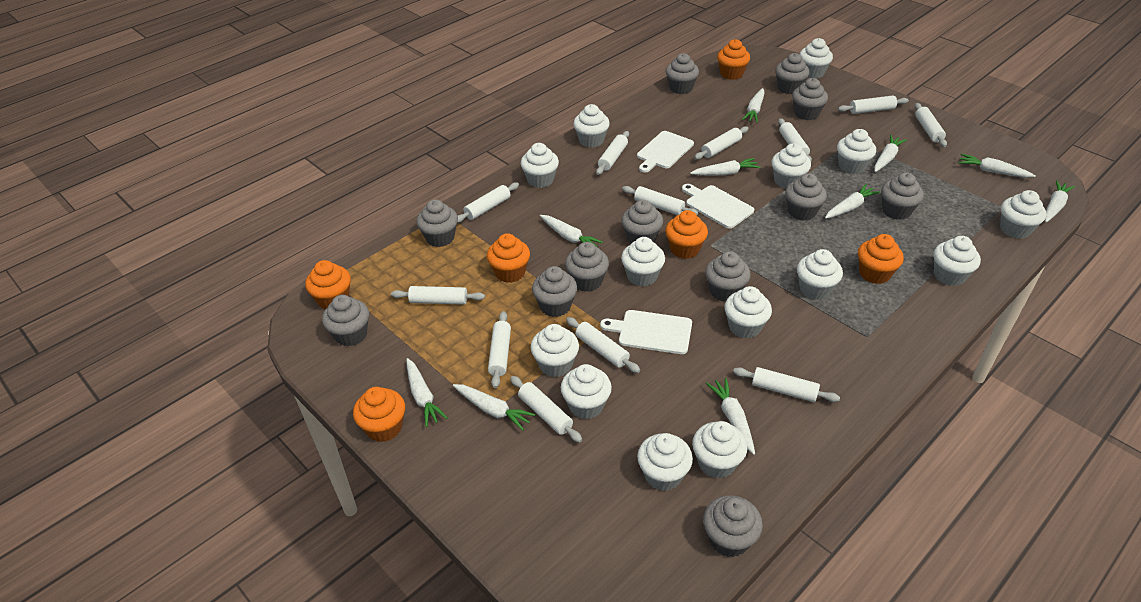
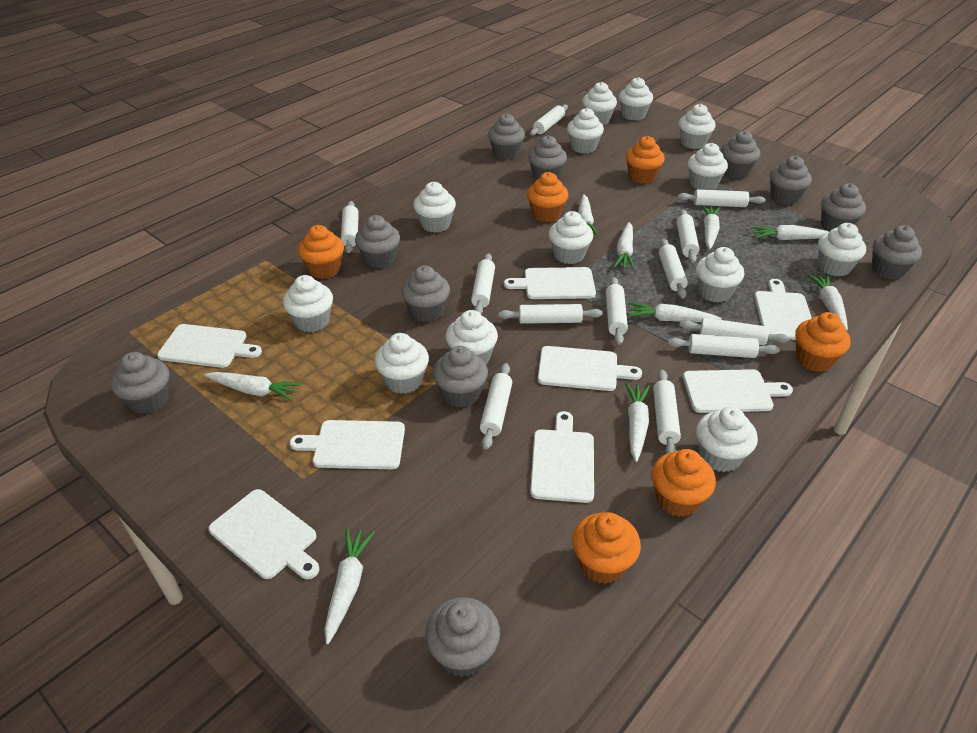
grey cupcake: [322,295,369,346] [417,199,458,247] [532,266,577,317] [565,242,609,292] [621,200,663,244] [665,53,699,94] [703,495,763,557] [705,251,751,302] [775,53,810,94] [785,173,827,221] [792,78,828,120] [881,172,924,220] = 12 -> [110,352,169,414] [355,215,400,268] [401,265,450,322] [425,597,500,677] [433,346,488,407] [488,113,525,160] [528,135,567,180] [721,131,760,178] [770,156,812,205] [821,183,866,232] [872,225,922,279] = 11
white carrot: [406,358,448,427] [453,384,536,431] [540,215,603,247] [690,158,761,175] [706,378,755,455] [742,88,765,123] [825,184,880,219] [874,135,907,172] [958,154,1036,178] [1045,180,1075,223] = 10 -> [204,372,301,401] [324,529,375,644] [578,194,599,237] [614,222,635,269] [625,383,650,462] [629,302,722,322] [702,205,721,249] [751,225,829,240] [807,274,848,331] = 9
white cupcake: [521,143,559,188] [531,324,579,377] [561,364,612,419] [573,104,610,148] [621,237,665,286] [637,433,693,491] [692,421,747,478] [724,286,772,339] [771,143,811,188] [797,249,843,300] [800,38,833,78] [837,129,876,174] [933,236,981,286] [1000,190,1046,239] = 14 -> [283,275,333,332] [375,333,429,394] [413,182,456,233] [446,310,498,364] [549,211,593,264] [567,108,604,154] [582,82,617,125] [619,77,653,121] [679,104,716,149] [688,143,728,190] [696,247,744,302] [696,407,758,472] [818,223,866,277] = 13
white cutting board: [600,310,692,354] [637,131,694,172] [682,184,754,229] = 3 -> [157,324,262,368] [209,489,319,579] [290,420,405,469] [504,267,596,299] [530,411,594,503] [538,346,642,391] [683,369,793,413] [754,279,812,340] = 8

